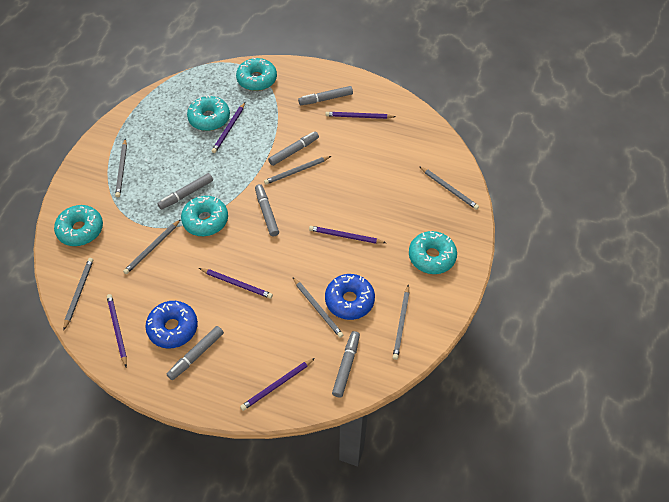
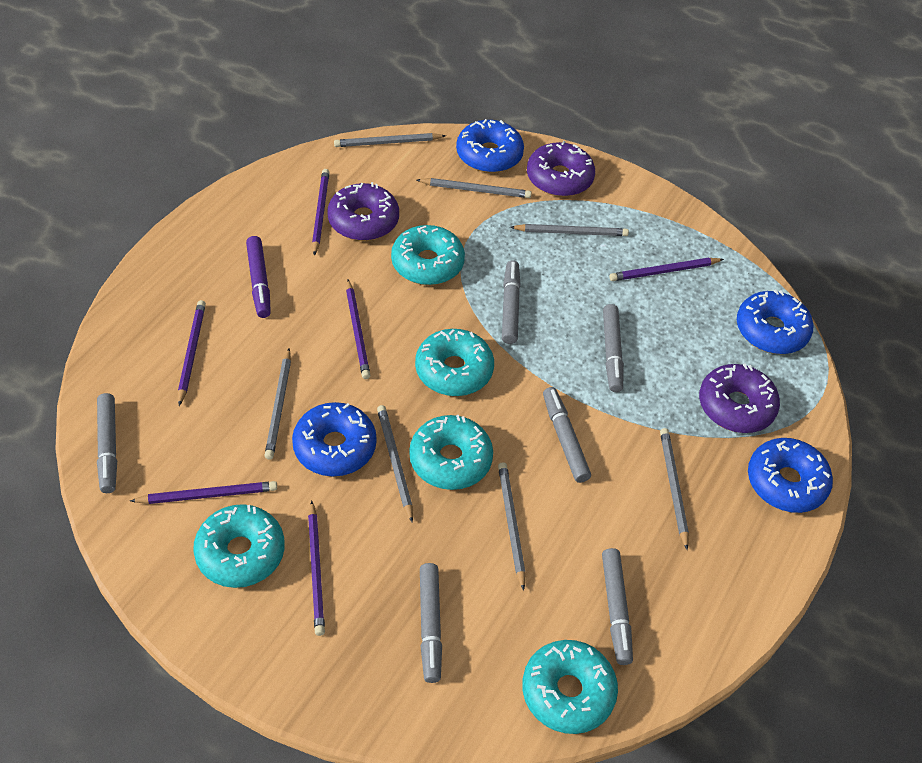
blue donut: [145,301,198,349] [325,274,375,320] = 2 -> [292,402,377,476] [456,119,524,173] [737,289,813,354] [748,438,833,513] = 4
purple donut: none = 0 -> [327,182,399,241] [527,141,595,197] [699,363,780,433] = 3
purple marker: none = 0 -> [246,236,271,318] = 1

